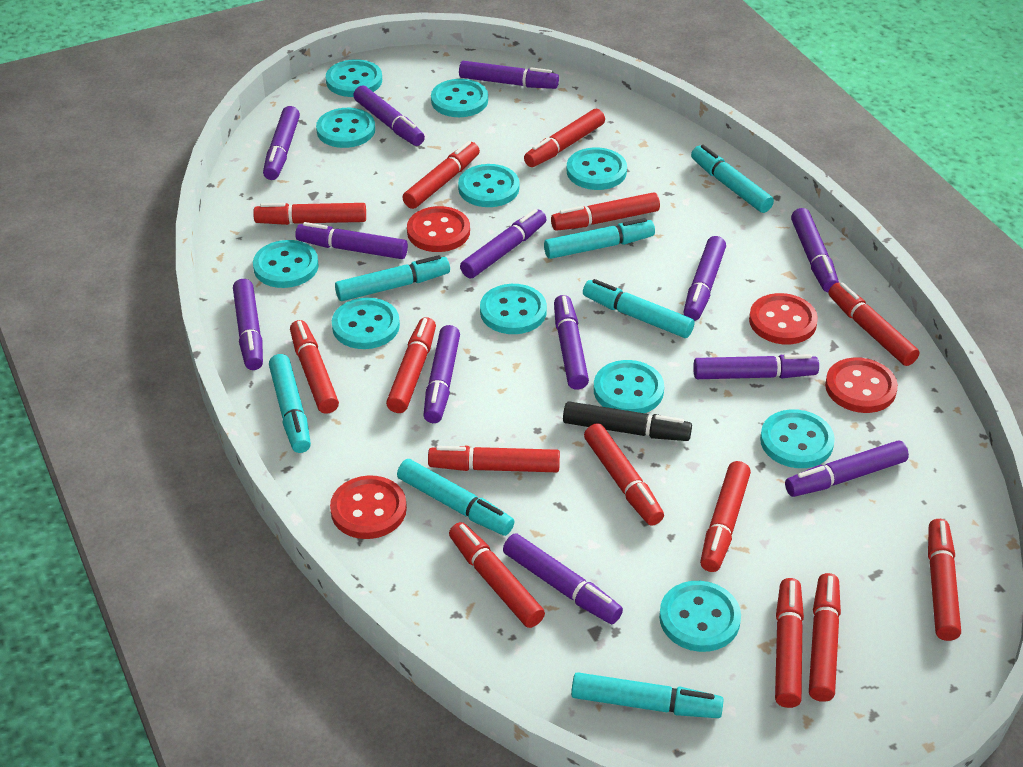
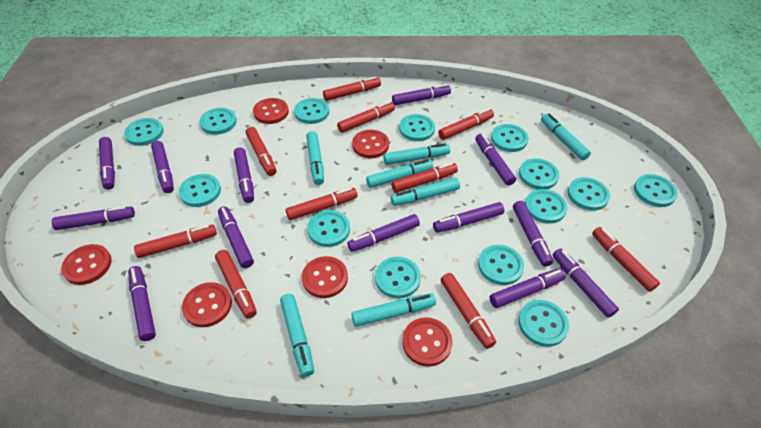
black marker: [563,401,692,441] = 1 -> none = 0
red button: [330,475,407,539] [407,206,470,252] [749,293,818,344] [825,358,898,413] = 4 -> [61,244,112,285] [182,282,232,327] [253,98,289,124] [302,256,348,298] [352,130,389,158] [402,317,453,367] = 6
red marker: [253,203,366,225] [290,320,339,414] [386,317,436,413] [402,141,480,209] [428,446,560,472] [449,522,545,628] [524,109,605,167] [551,192,660,231] [584,423,664,526] [700,461,751,572] [775,578,804,708] [809,573,841,702] [828,282,919,366] [928,519,961,641] = 14 -> [134,225,217,258] [215,250,257,319] [245,127,277,176] [286,188,358,220] [323,76,381,101] [337,101,395,133] [391,163,458,193] [438,108,494,140] [440,273,496,349] [592,227,660,292] = 10
turquoise button: [253,240,319,288] [316,108,375,148] [326,59,382,97] [332,298,400,349] [431,79,488,117] [458,164,519,207] [480,284,547,334] [567,148,627,190] [594,360,664,413] [659,581,741,652] [760,409,835,468] = 11 -> [124,118,164,146] [179,174,221,207] [199,108,237,135] [294,98,329,124] [307,210,350,247] [375,257,421,298] [399,114,435,141] [478,245,524,285] [491,124,528,152] [518,300,569,347] [519,158,559,189] [525,189,567,224] [567,177,610,211] [634,174,678,207] = 14

